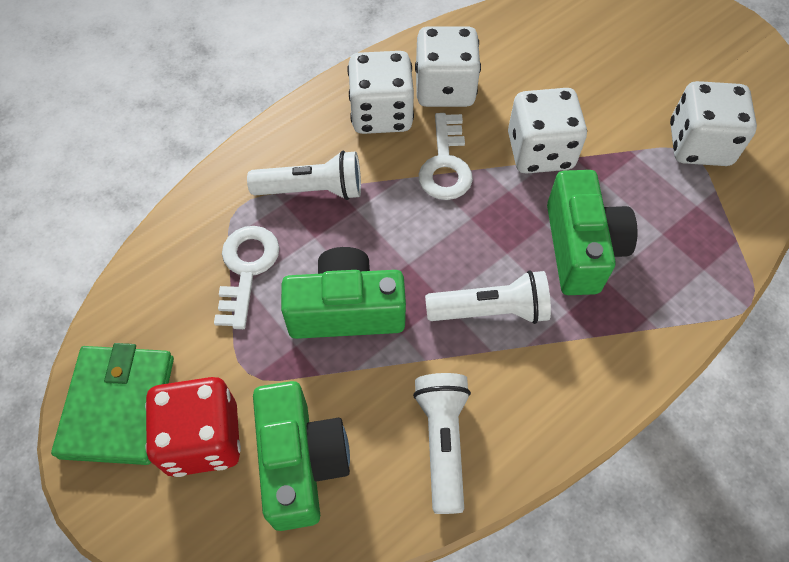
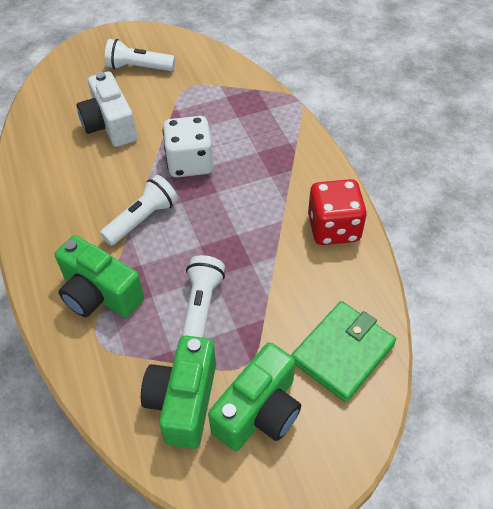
white camera: none = 0 -> [77,72,137,147] = 1
white dice: [347,51,414,134] [415,26,481,107] [508,88,587,174] [670,81,757,166] = 4 -> [162,116,213,177] = 1
white key: [214,226,280,329] [419,113,473,200] = 2 -> none = 0

